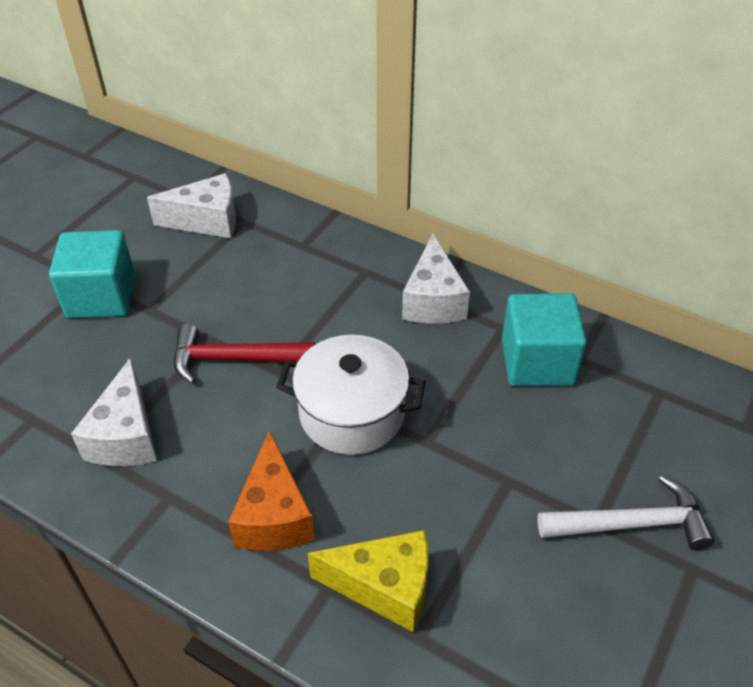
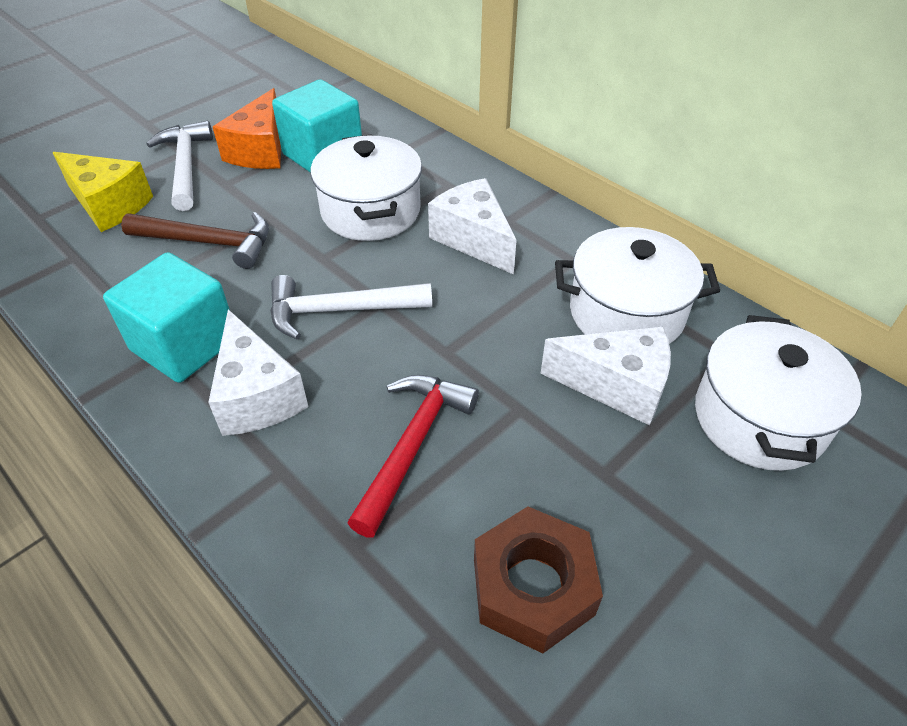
brown hammer: none = 0 -> [121,212,269,269] = 1
brown nut: none = 0 -> [474,506,603,654] = 1
white hammer: [537,475,715,550] = 1 -> [147,121,213,211] [270,275,432,339] = 2
white pot: [276,335,426,455] = 1 -> [311,134,422,241] [555,227,720,344] [695,315,862,471] = 3

